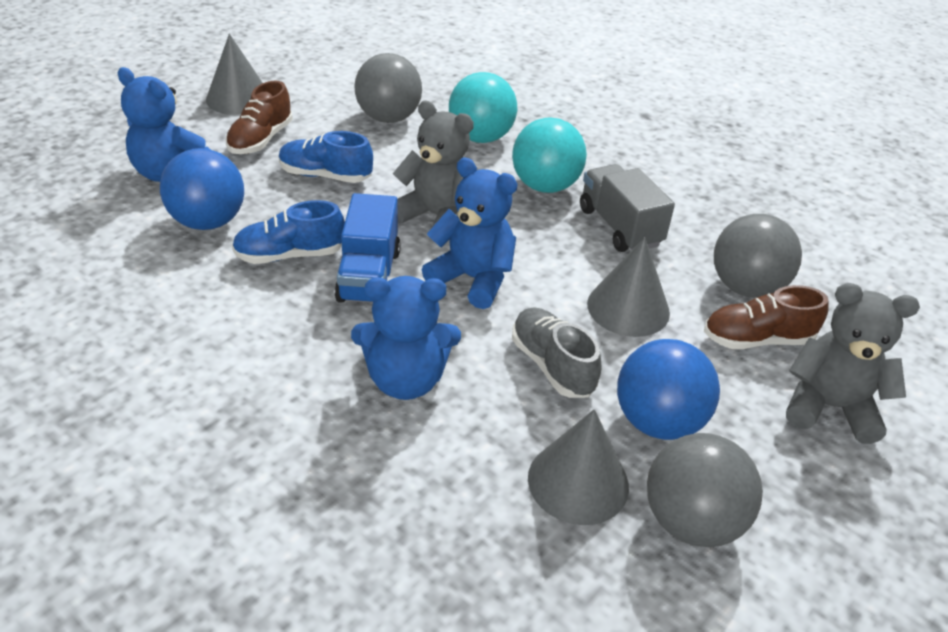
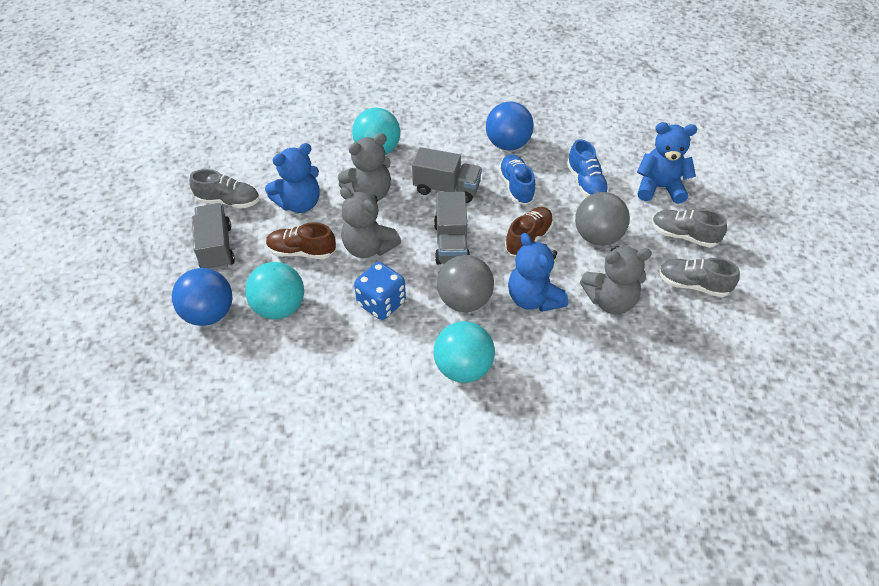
blue dice: none = 0 -> [354,262,406,320] = 1
blue truck: [335,193,401,303] = 1 -> none = 0
grey ball: [354,53,422,123] [647,433,763,547] [714,214,802,298] = 3 -> [437,255,494,312] [575,192,630,246] = 2
grey cone: [206,34,263,115] [528,409,629,525] [587,237,670,337] = 3 -> none = 0
grey shoe: [512,308,601,398] = 1 -> [189,169,259,209] [652,209,727,248] [659,258,740,297] = 3
grey teddy bear: [393,101,474,227] [786,283,920,444] = 2 -> [338,133,391,201] [340,187,401,258] [580,246,652,314] = 3
grey truck: [580,164,675,252] = 1 -> [192,203,235,270] [412,147,482,203] [434,192,470,264] = 3
turquoise ball: [449,72,517,143] [512,117,587,193] = 2 -> [245,262,304,319] [352,108,400,155] [434,321,495,383] = 3

